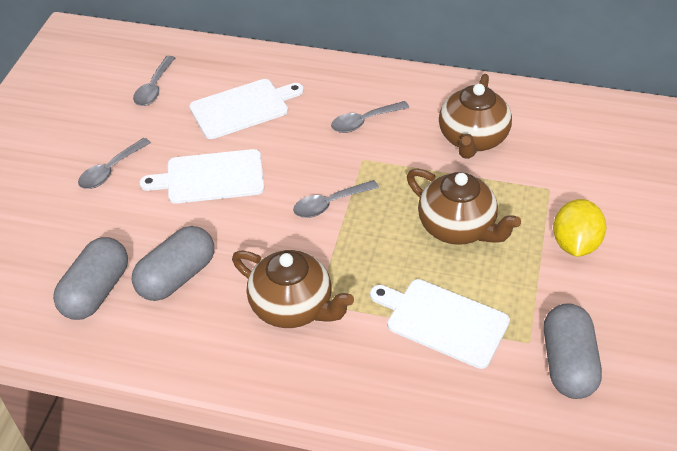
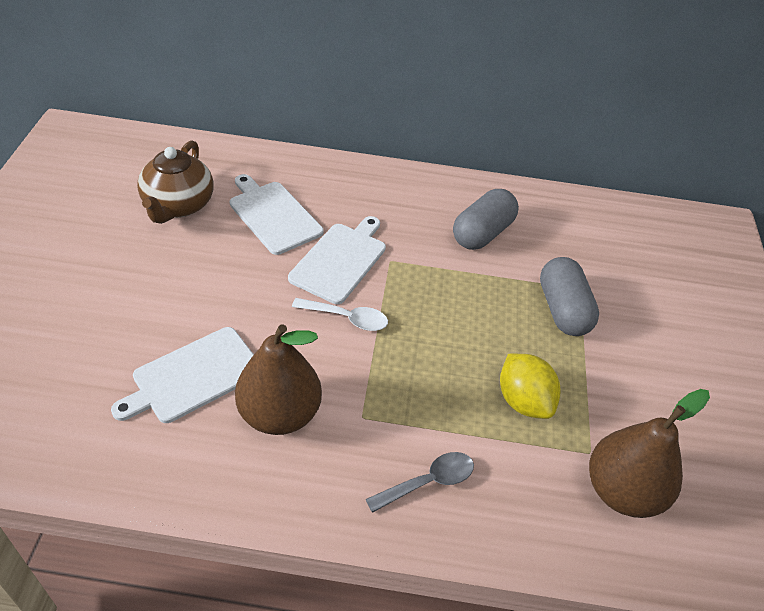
brown pear: none = 0 -> [235,324,322,435] [589,389,710,518] = 2
brown teapot: [232,250,354,328] [407,169,521,245] [439,74,512,159] = 3 -> [137,140,213,224] = 1
grey capsule: [53,237,128,320] [132,226,214,301] [544,303,602,399] = 3 -> [453,189,519,250] [540,257,599,336] = 2
grey spoon: [78,138,151,189] [133,56,175,106] [293,180,379,218] [331,101,410,133] = 4 -> [366,452,474,513] = 1
white spoon: none = 0 -> [292,298,388,331] = 1

